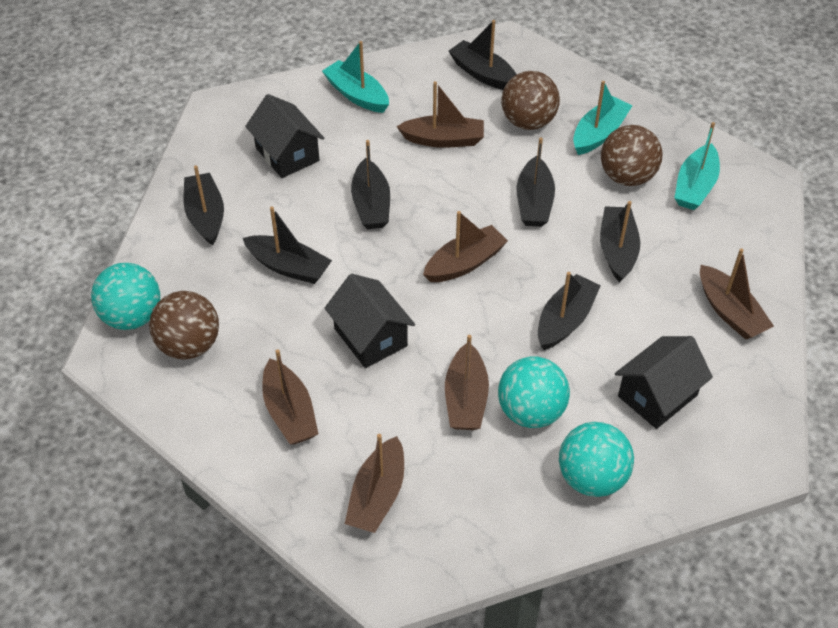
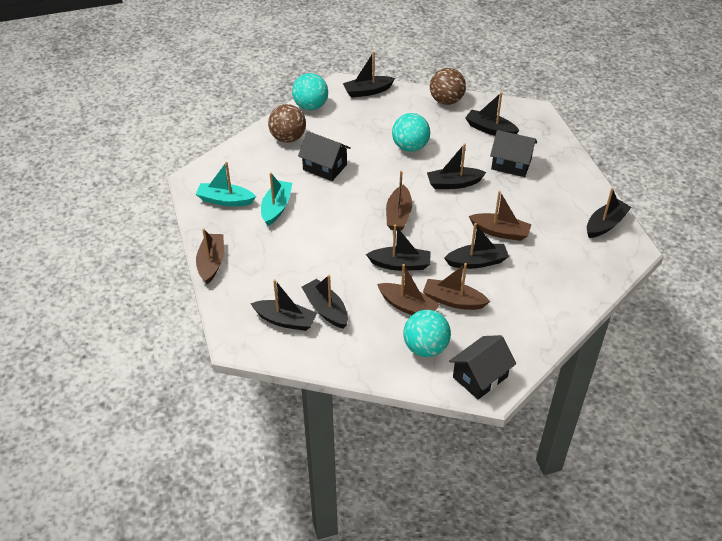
black boat: [184,166,224,245] [243,206,332,284] [351,140,390,229] [448,20,517,90] [517,137,555,227] [538,272,601,350] [600,201,640,282] = 7 -> [250,279,317,331] [302,275,348,328] [343,52,395,98] [366,225,431,271] [427,143,486,189] [444,223,509,269] [465,92,520,136] [587,188,632,238] = 8
brown ball: [149,291,219,359] [501,71,560,130] [601,125,663,186] = 3 -> [268,104,306,143] [430,68,466,105] = 2
brown boat: [262,349,319,445] [345,434,404,533] [396,81,484,148] [423,211,508,282] [445,335,489,430] [700,248,774,340] = 6 -> [196,228,224,284] [377,264,440,315] [386,171,412,231] [423,263,490,310] [469,191,531,241] = 5
turquoise boat: [322,41,389,113] [573,81,632,155] [675,122,720,210] = 3 -> [196,162,256,207] [261,172,293,226] = 2

